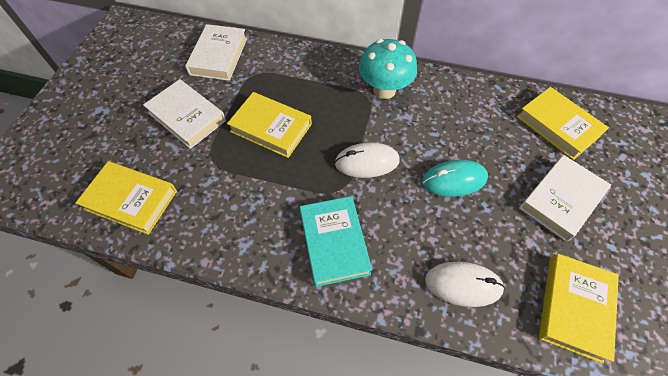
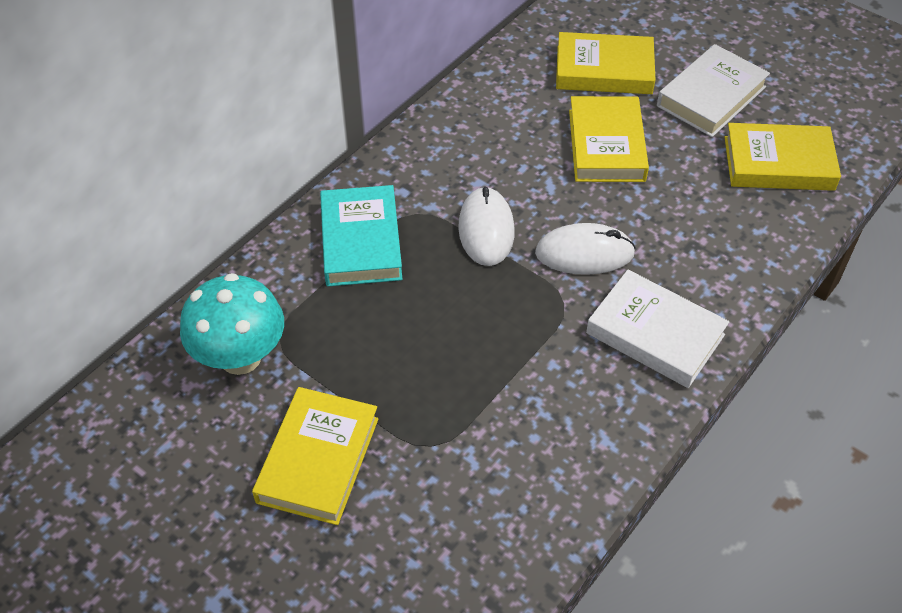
turquoise mouse: [422,160,488,197] = 1 -> none = 0
white book: [143,79,226,149] [185,24,247,81] [519,155,611,242] = 3 -> [586,270,729,388] [657,44,770,137] = 2

